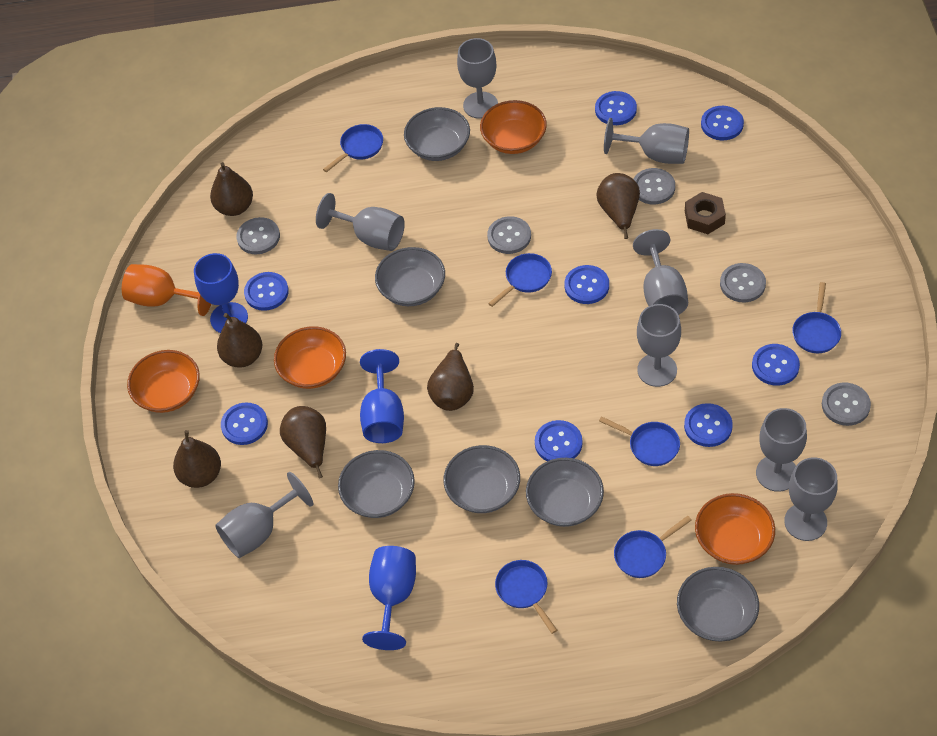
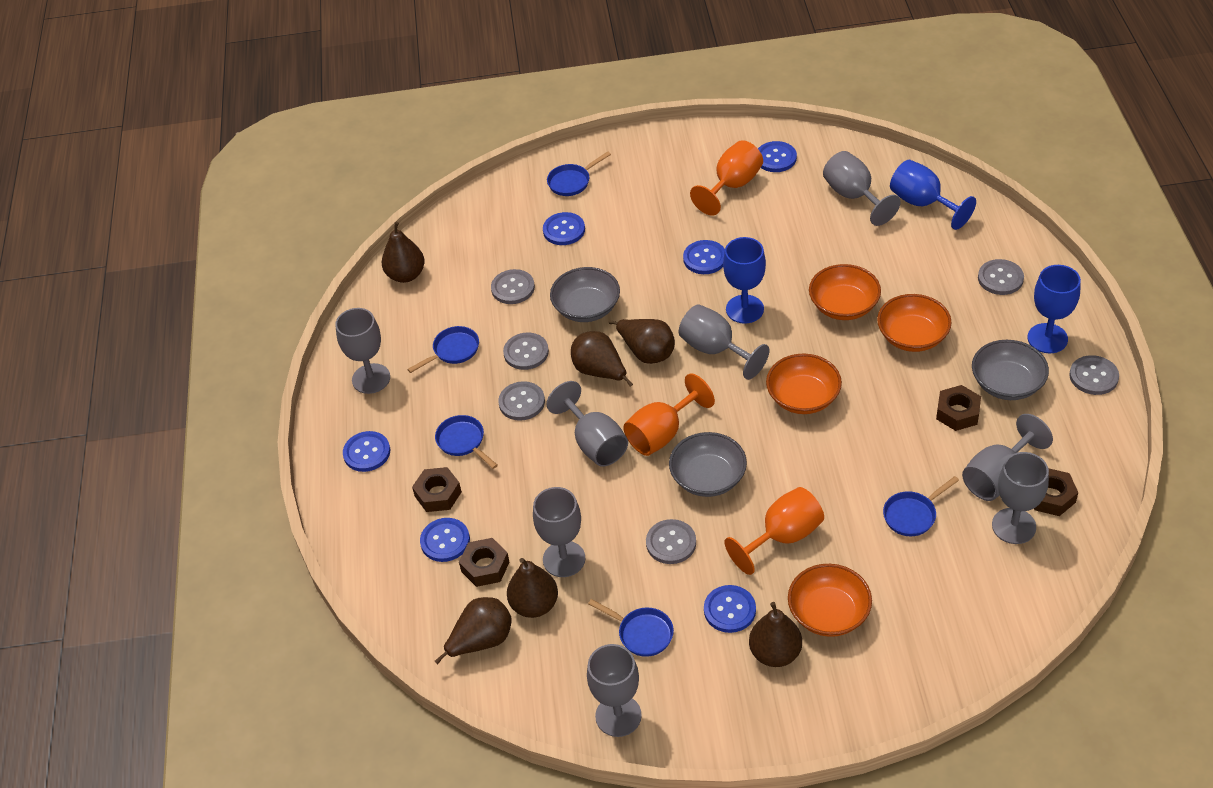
blue button: [221,403,268,445] [244,272,289,311] [535,420,583,461] [564,265,609,304] [595,91,637,125] [684,403,733,447] [701,106,744,141] [752,344,800,386] = 8 -> [343,431,390,472] [420,518,470,562] [543,212,585,245] [683,240,725,274] [704,585,756,633] [758,141,797,172] = 6
blue pan: [323,124,383,172] [488,253,552,307] [495,560,557,634] [599,416,680,466] [614,516,692,578] [792,282,841,353] = 6 -> [407,326,479,373] [435,415,498,469] [547,152,611,196] [588,599,674,657] [883,476,959,536] = 5
brown nut: [685,192,726,234] = 1 -> [412,467,462,512] [459,538,509,587] [936,385,981,431] [1034,468,1078,516] = 4
grey bowl: [338,450,415,518] [375,247,445,306] [404,107,470,161] [443,445,520,513] [526,458,604,527] [677,567,759,642] = 6 -> [550,267,620,322] [669,432,747,497] [972,340,1049,400] = 3
grey button: [236,217,280,255] [487,216,531,254] [634,168,675,204] [720,263,766,302] [822,383,871,426] = 5 -> [491,269,535,304] [498,381,545,421] [503,333,549,370] [646,519,696,564] [978,259,1024,295] [1069,355,1119,395] = 6
orange goblet: [122,264,211,316] = 1 -> [623,373,715,456] [690,140,763,216] [724,487,824,575] = 3

